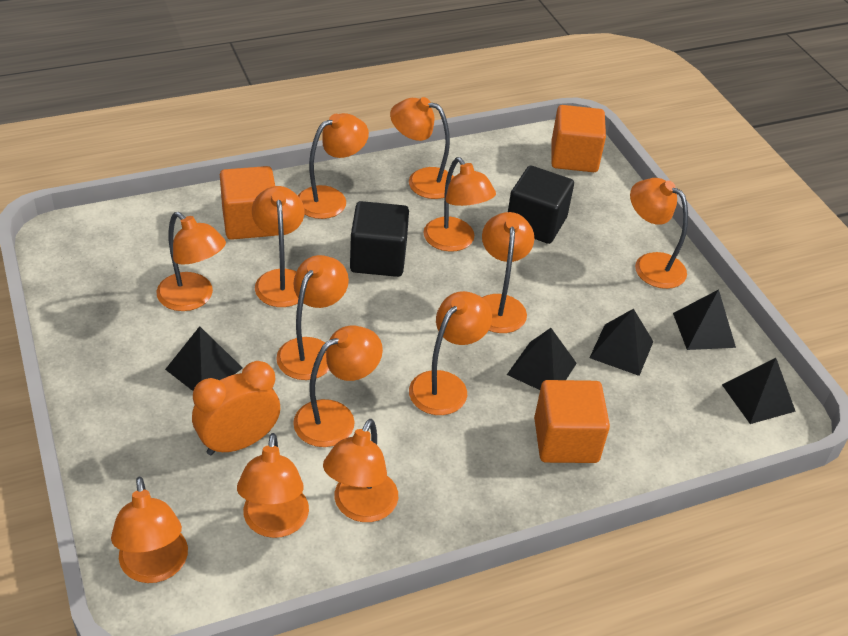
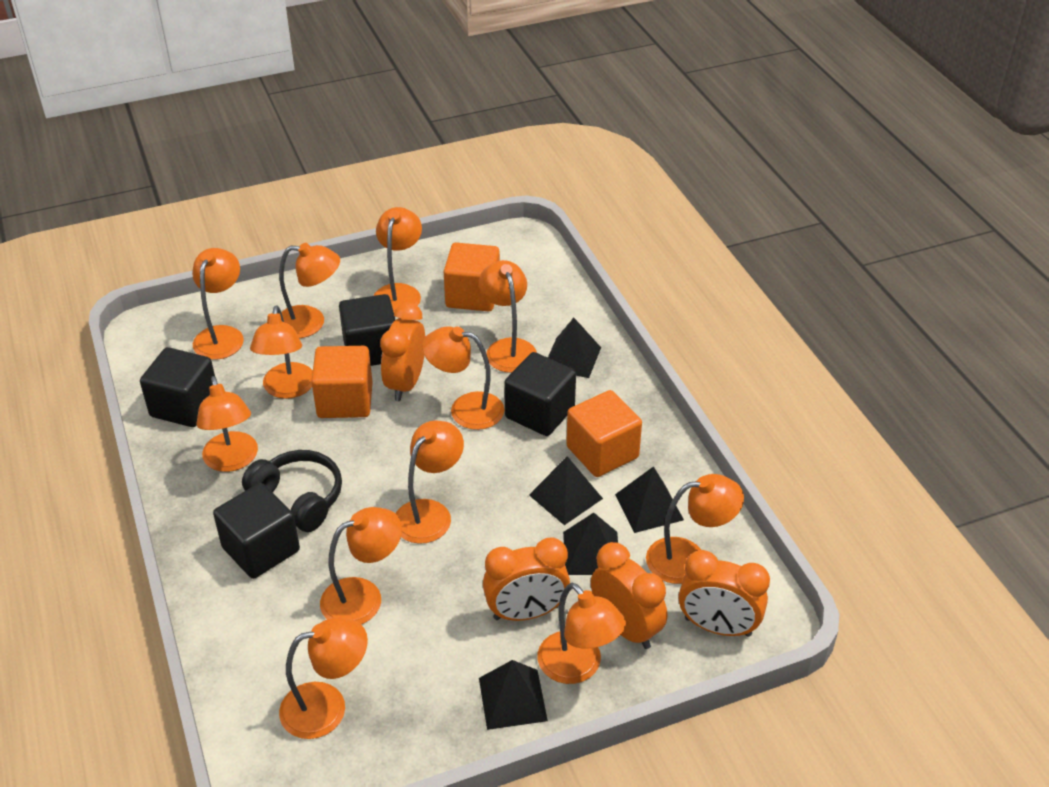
black cube: [350,201,409,277] [508,166,574,244] = 2 -> [140,347,215,427] [213,483,300,579] [339,294,395,366] [504,352,576,436] = 4
black headphones: none = 0 -> [242,450,342,532] = 1
orange clock: [192,361,280,455] = 1 -> [380,303,425,401] [483,537,570,621] [591,542,667,649] [679,550,770,637] = 4
orange lamp: [111,477,188,583] [157,212,226,311] [237,433,309,538] [252,186,305,307] [276,255,349,380] [293,325,383,447] [298,113,369,219] [323,419,398,522] [390,97,454,199] [409,291,492,415] [423,157,496,252] [482,212,534,333] [630,178,688,289] = 13 -> [192,248,244,360] [196,376,258,472] [250,305,313,399] [279,243,340,338] [279,618,368,739] [320,507,402,624] [373,207,422,313] [395,421,464,544] [422,326,504,430] [479,260,537,373] [538,583,626,684] [646,474,744,584] = 12

